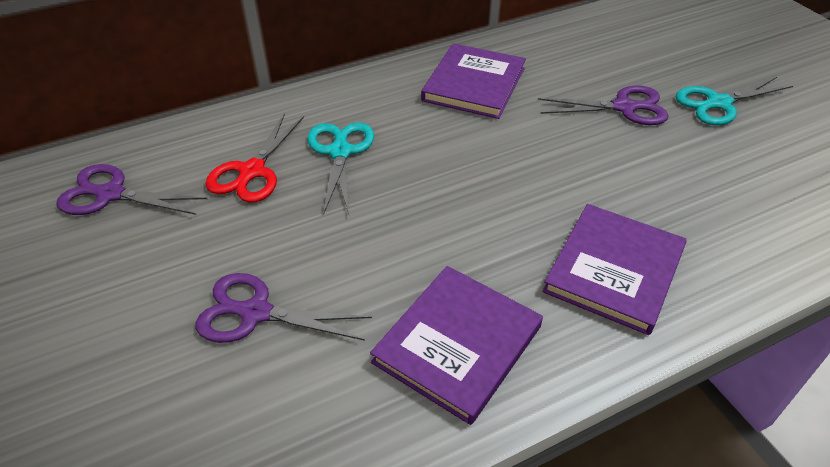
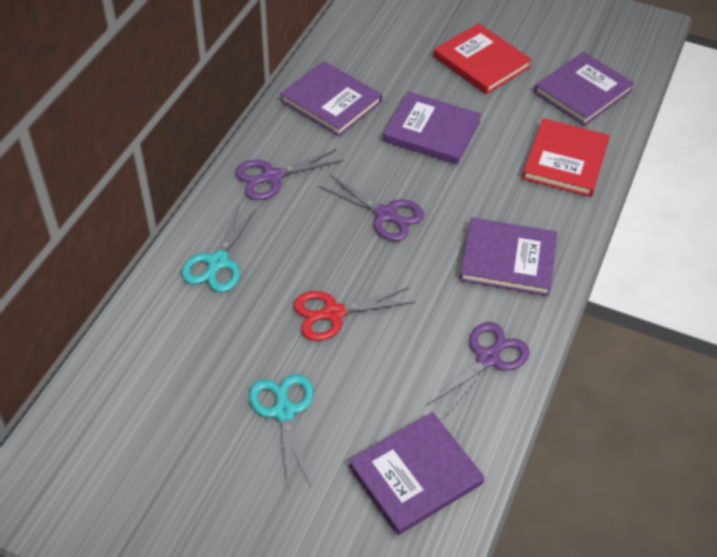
purple book: [370,266,543,425] [421,43,526,119] [543,204,687,335] = 3 -> [280,61,382,136] [348,412,485,535] [383,92,482,165] [459,217,557,296] [534,52,635,126] = 5
red book: none = 0 -> [434,23,532,94] [522,118,610,197] = 2

